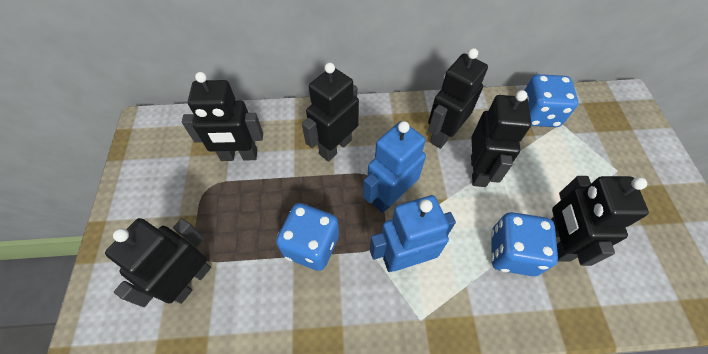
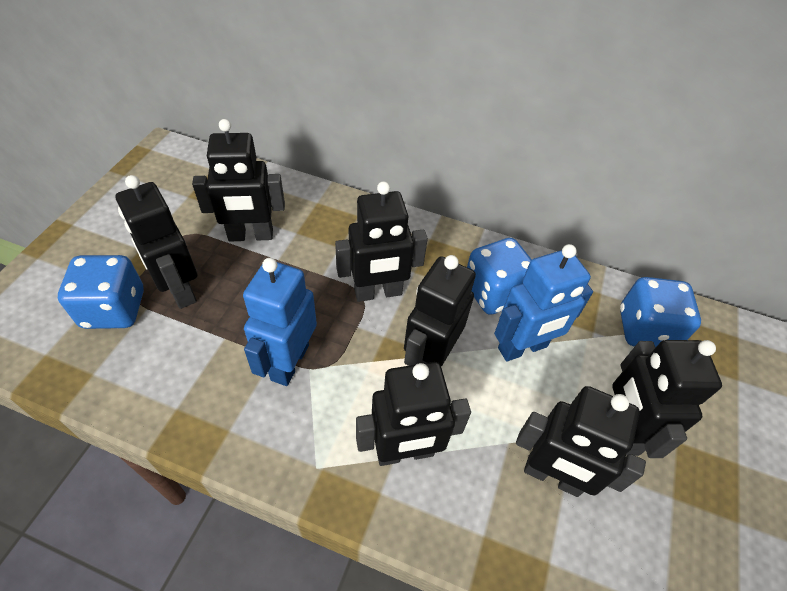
black robot: [105,218,211,307] [182,72,263,161] [302,63,359,161] [428,48,488,149] [471,90,531,187] [551,176,649,266] = 6 -> [115,175,197,309] [192,119,285,242] [335,181,428,302] [356,362,471,466] [404,255,476,366] [516,386,646,497] [612,340,722,458] = 7

